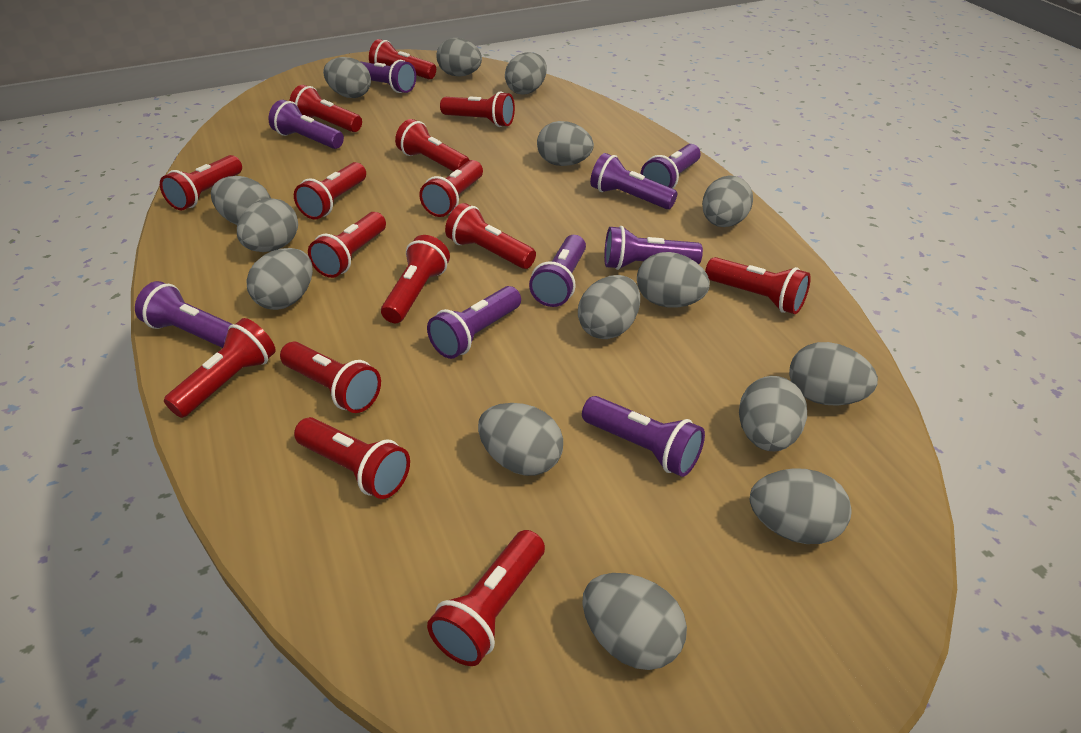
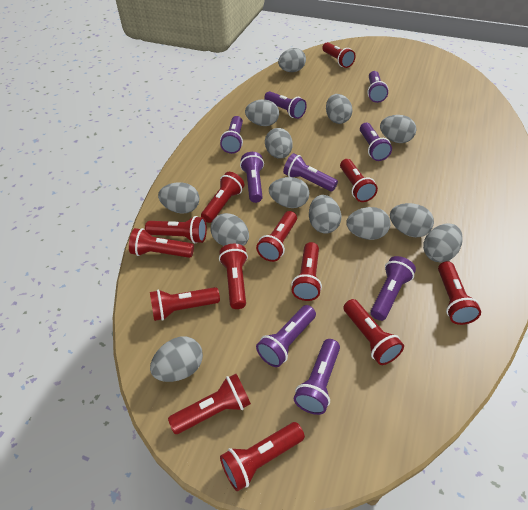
grey egg: [211,176,271,225] [237,198,298,252] [246,248,313,310] [323,57,371,98] [436,38,482,77] [478,403,563,476] [505,52,547,95] [537,121,594,166] [578,275,640,339] [582,573,687,670] [637,252,710,308] [702,175,753,227] [739,376,807,452] [750,468,852,544] [789,342,878,406] = 15 -> [150,336,203,382] [158,182,199,214] [210,213,249,246] [245,99,279,126] [265,128,293,159] [269,177,309,208] [278,48,306,72] [309,195,341,234] [326,94,353,124] [346,207,391,240] [380,115,416,143] [390,203,434,237] [423,223,463,262] = 13
red flashlight: [160,155,242,210] [164,318,276,418] [280,342,381,413] [290,85,362,132] [294,162,366,219] [294,417,410,499] [308,212,386,278] [369,39,436,79] [381,235,450,323] [395,119,470,172] [419,160,483,217] [427,530,545,666] [440,91,515,127] [445,203,536,269] [705,257,811,314] = 15 -> [129,228,194,258] [145,216,207,243] [150,287,220,321] [168,374,251,434] [201,172,244,223] [219,244,248,309] [220,422,305,491] [256,211,297,262] [291,242,322,301] [323,42,356,68] [340,159,378,202] [343,299,404,365] [438,261,481,325] = 13

